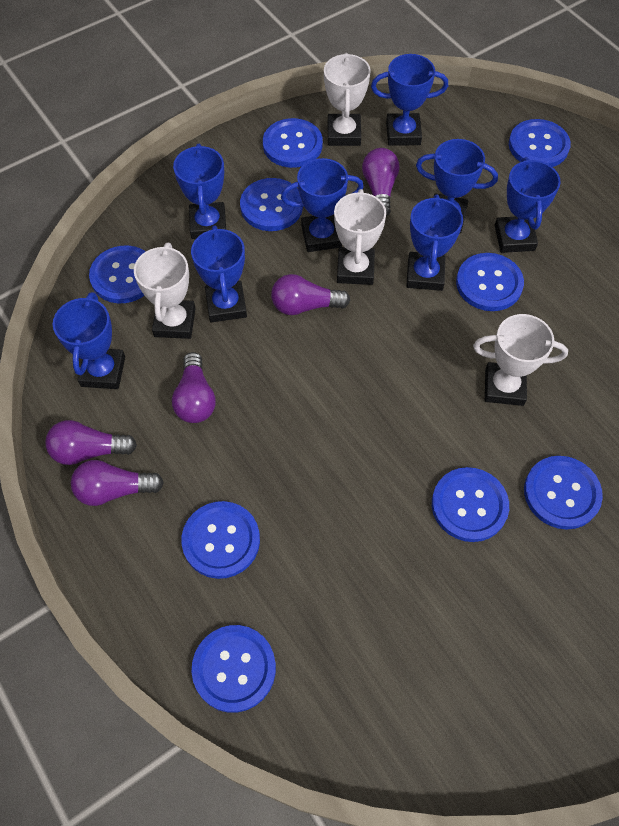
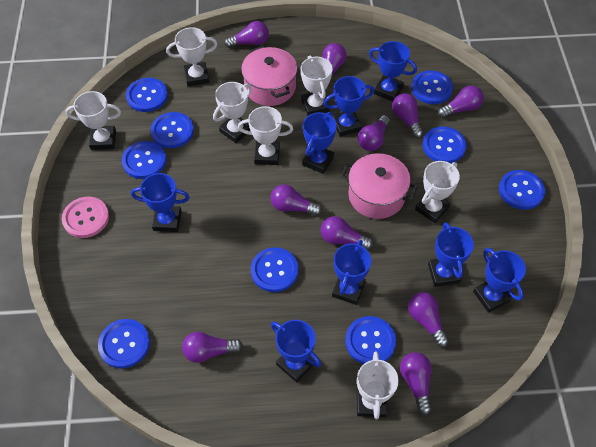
pink button: none = 0 -> [62,197,109,238] = 1
pink pot: none = 0 -> [241,46,298,106] [341,153,418,219] = 2
purple light bulb: [45,420,137,465] [71,460,164,506] [172,352,216,423] [271,274,350,315] [362,148,399,216] = 5 -> [182,332,243,363] [224,21,269,48] [271,184,322,216] [321,216,373,250] [323,43,346,84] [358,115,390,151] [392,93,424,138] [400,352,432,415] [408,292,449,347] [438,86,484,118] = 10
white trophy: [134,243,196,339] [324,53,371,146] [334,189,386,285] [473,314,568,406] = 4 -> [65,91,121,150] [166,27,217,87] [213,82,252,143] [238,106,293,165] [301,55,332,116] [357,351,399,419] [415,161,460,223] = 7

